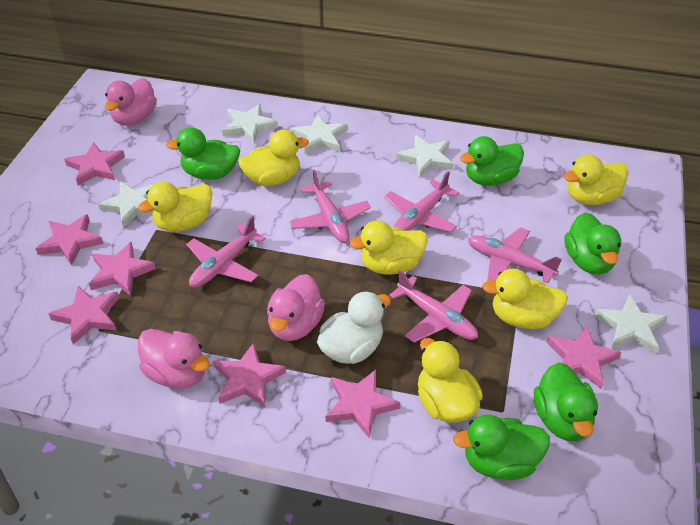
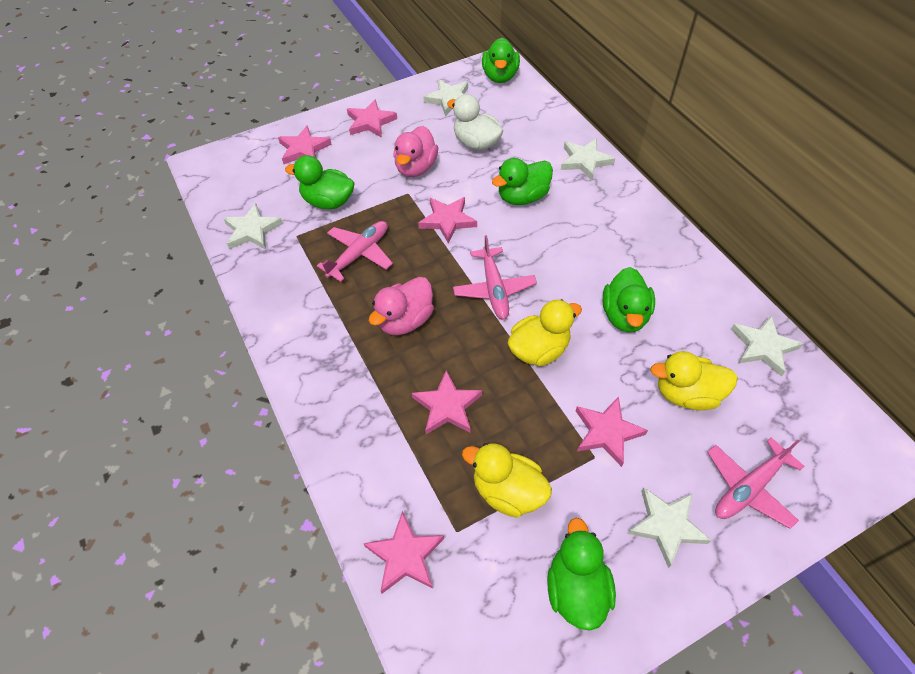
pink duck: [105,78,157,126] [138,329,210,388] [267,274,325,341] = 3 -> [369,277,434,335] [393,126,438,177] = 2
pink plane: [186,216,266,288] [290,170,371,243] [384,171,459,232] [389,270,478,343] [468,227,562,283] = 5 -> [317,221,393,282] [453,235,537,319] [707,437,804,529] = 3
pink star: [35,214,104,266] [49,286,119,345] [64,142,125,186] [89,242,156,296] [213,343,286,408] [325,369,401,438] [547,326,622,389] = 7 -> [278,125,332,164] [347,99,397,138] [363,511,444,594] [412,370,482,434] [418,197,477,243] [576,396,648,467] = 6
yellow duck: [138,181,213,232] [239,129,309,186] [349,221,428,275] [418,338,483,423] [482,268,568,329] [564,155,629,205] = 6 -> [462,443,552,518] [508,299,582,366] [650,351,738,410] = 3

